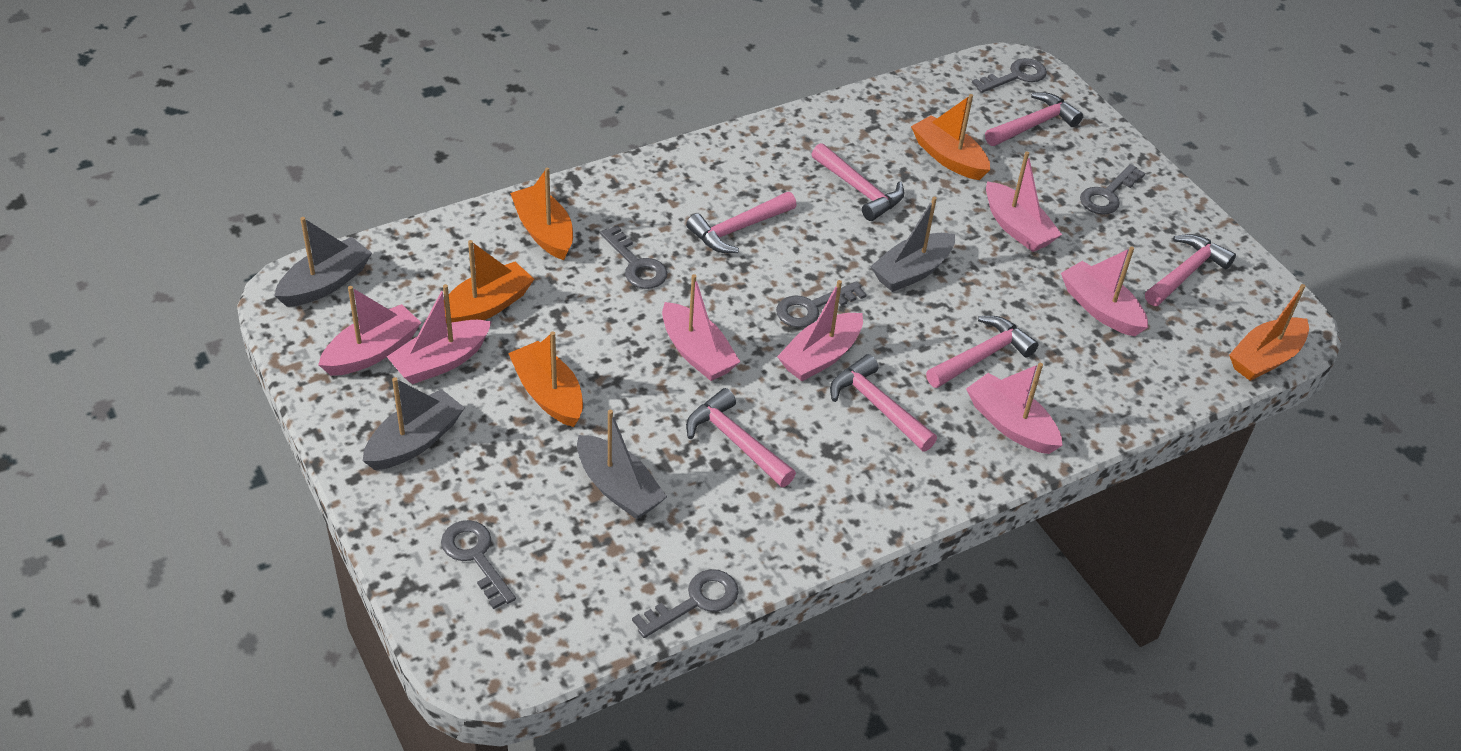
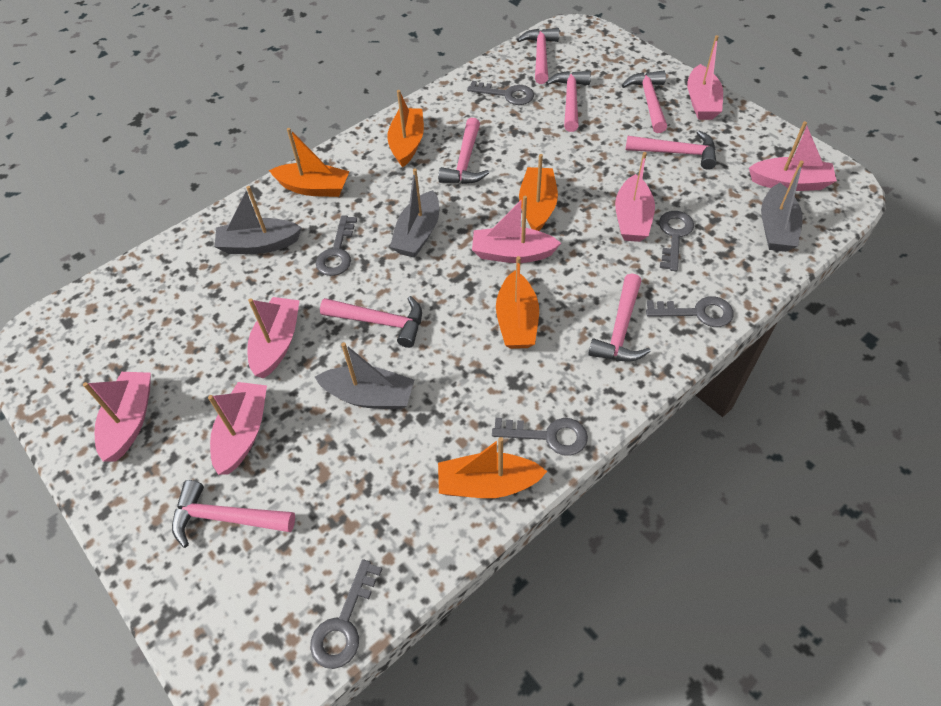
pink hammer: [686,192,797,253] [686,388,796,487] [811,143,904,221] [830,354,937,451] [926,316,1039,388] [985,92,1083,146] [1145,234,1236,306] = 7 -> [172,480,295,548] [320,296,422,348] [438,118,489,184] [517,28,559,84] [546,71,591,132] [588,273,651,362] [622,70,667,133] [626,130,717,170] = 8

